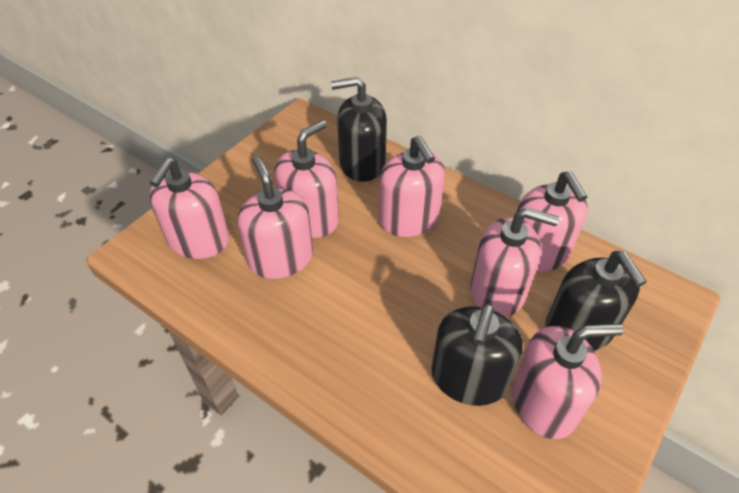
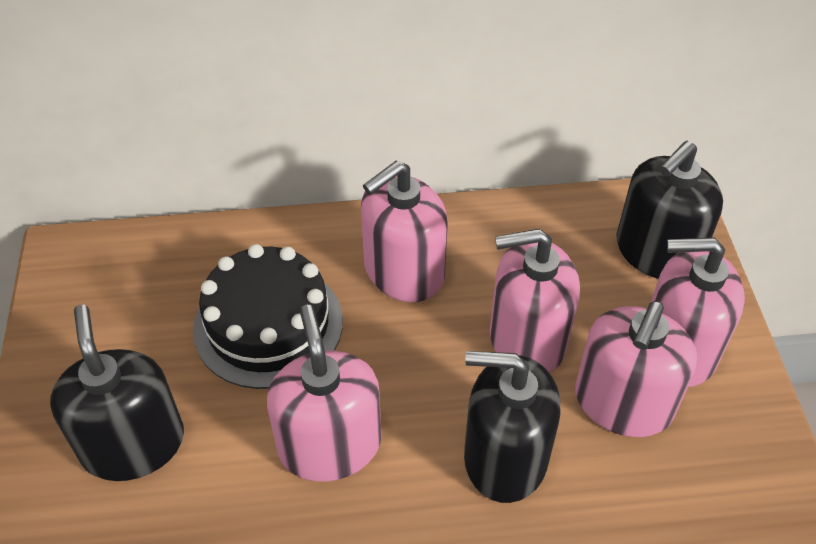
black cake: none = 0 -> [193,244,343,389] = 1
pink soap dispenser: [149,158,229,259] [237,155,313,279] [274,120,339,238] [379,136,445,237] [470,207,559,317] [512,324,623,439] [517,171,588,273] = 7 -> [267,305,381,481] [361,160,448,302] [490,228,580,373] [575,301,697,437] [651,237,745,387] = 5

